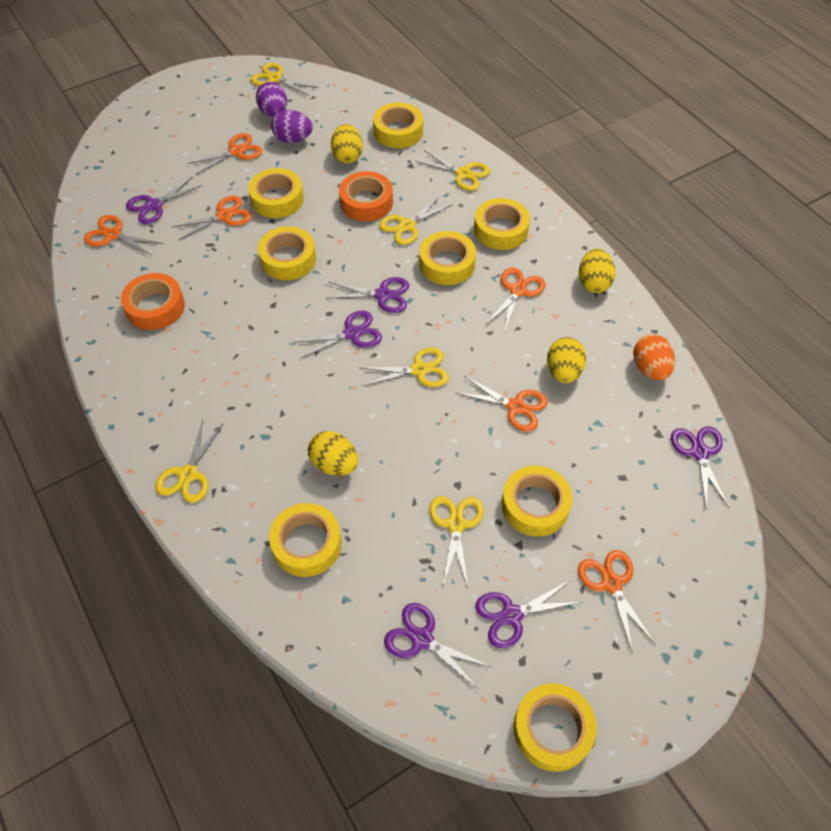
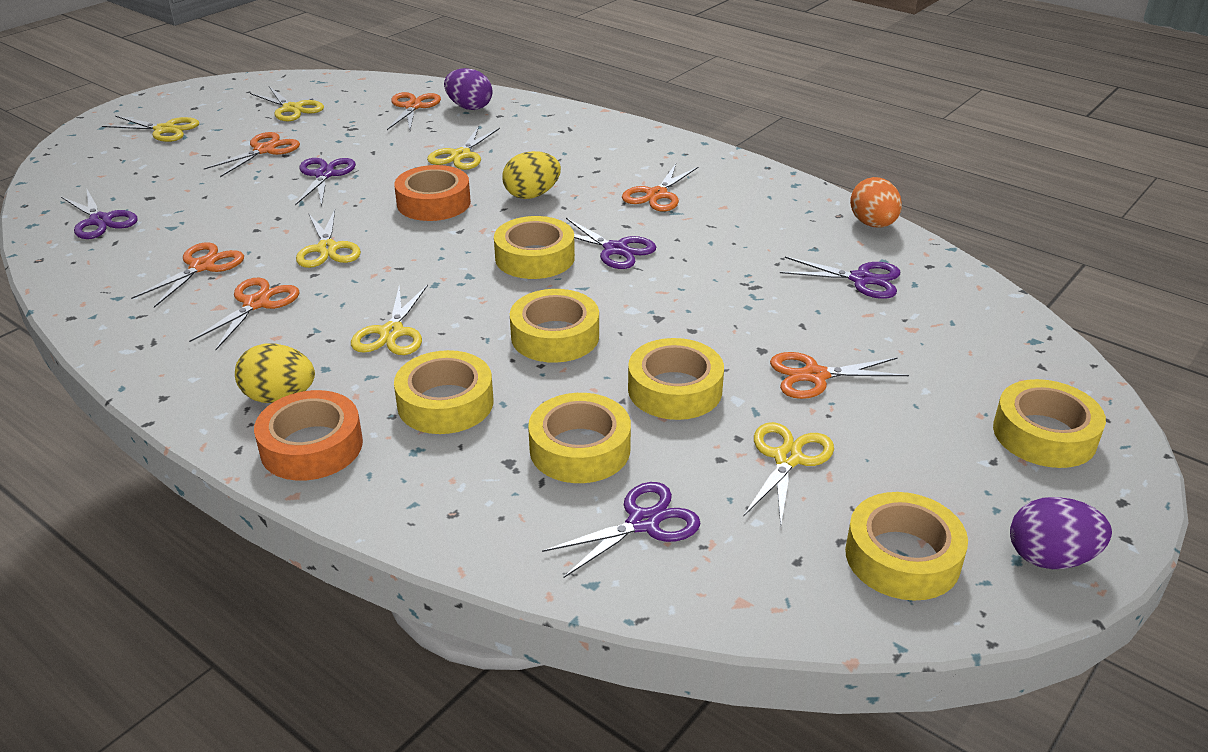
purple scissors: [126,176,203,224] [295,310,382,359] [326,277,409,313] [384,603,491,689] [475,580,581,648] [671,426,730,510] = 6 -> [61,188,138,239] [295,158,356,206] [542,482,701,578] [566,218,656,269] [780,257,900,299] = 5
yellow egg: [308,431,358,476] [331,124,363,163] [547,337,586,383] [579,248,615,293] = 4 -> [235,343,315,403] [502,151,561,199] = 2
yellow tape: [248,168,304,218] [258,226,316,280] [269,503,342,577] [373,102,423,148] [419,231,476,285] [474,198,530,250] [502,465,573,537] [514,683,597,772] = 8 -> [394,350,494,434] [494,216,575,279] [510,289,599,363] [528,393,631,483] [628,338,724,420] [845,492,968,601] [993,379,1106,468] = 7

